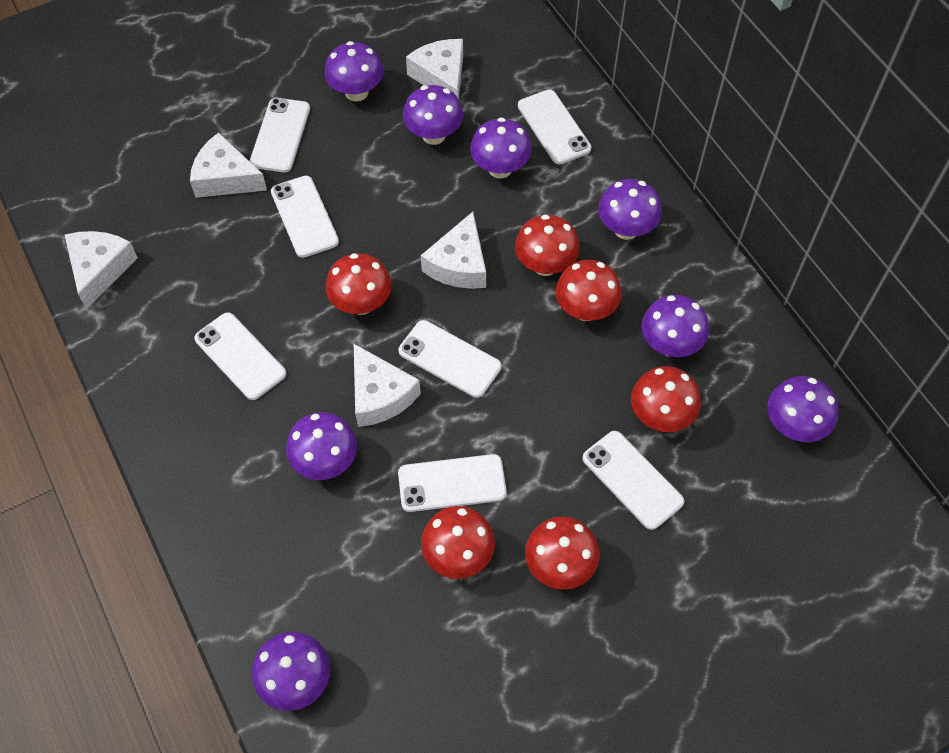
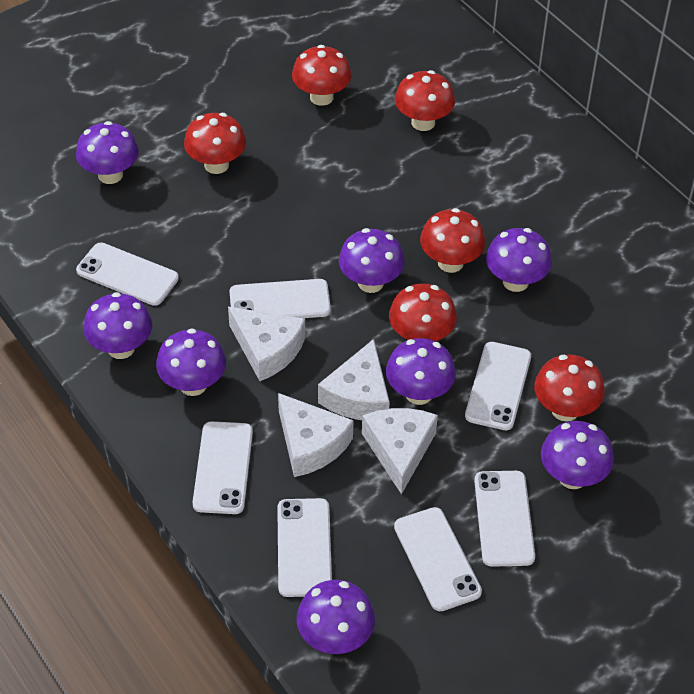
white cheese: [65,231,138,310] [190,132,267,198] [354,344,421,427] [406,39,463,100] [421,212,486,289] = 5 -> [228,307,305,381] [278,393,354,477] [318,339,390,420] [362,408,438,495] = 4

